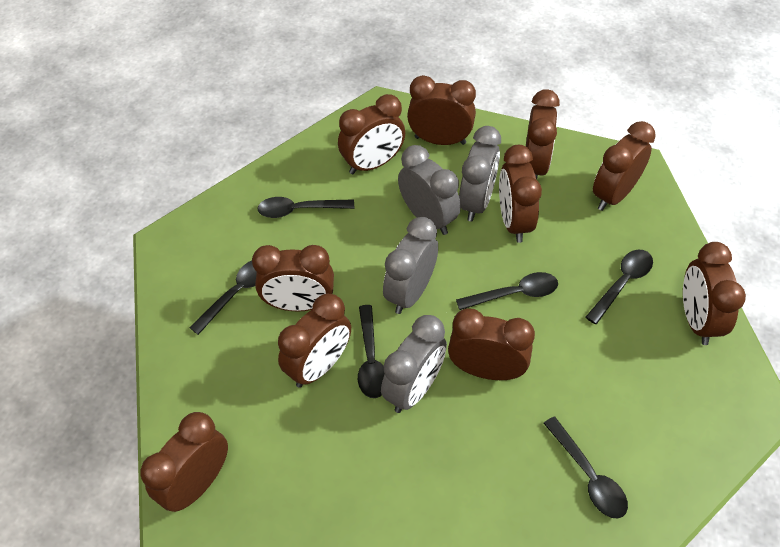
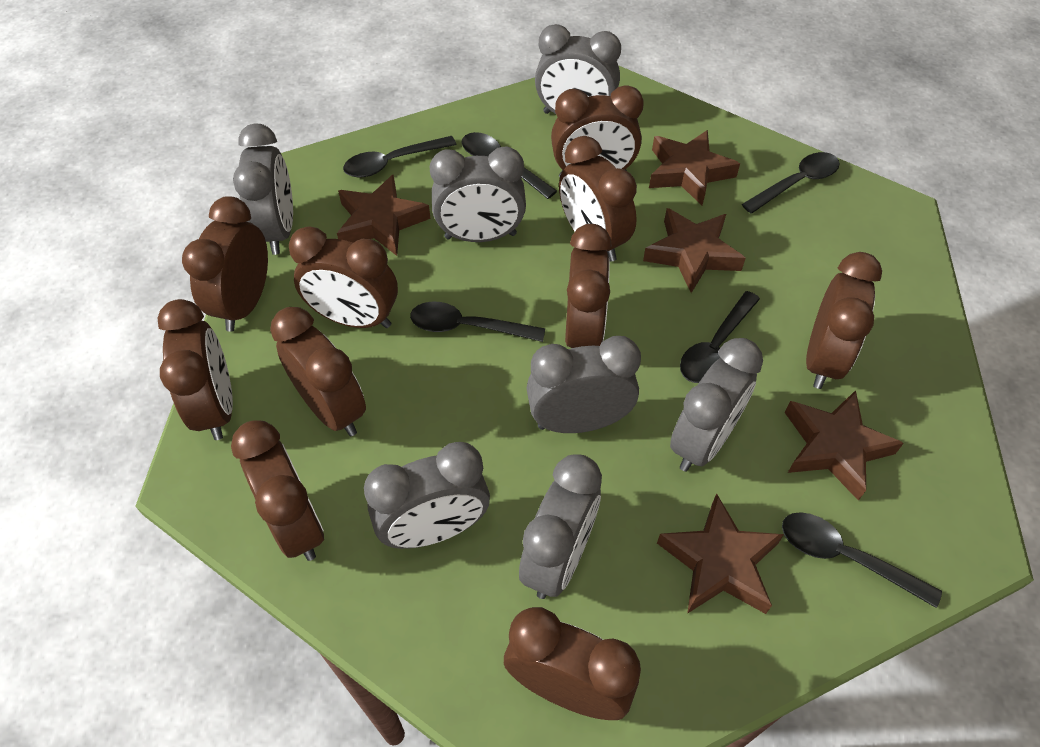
brown star: none = 0 -> [337,175,431,256] [643,208,746,293] [649,130,740,205] [657,493,784,614] [785,390,904,501] = 5
grey clock: [381,315,447,413] [383,217,438,314] [398,145,461,235] [459,126,501,222] = 4 -> [233,123,293,255] [364,442,490,549] [430,146,526,242] [519,454,602,599] [526,336,641,433] [535,24,621,114] [670,338,763,472] = 7

